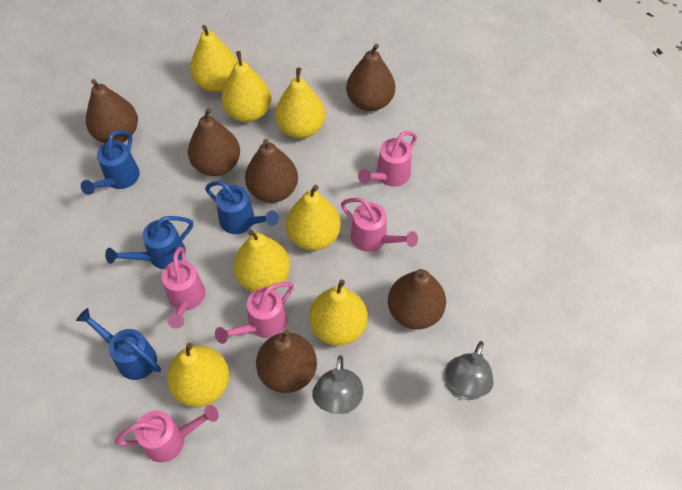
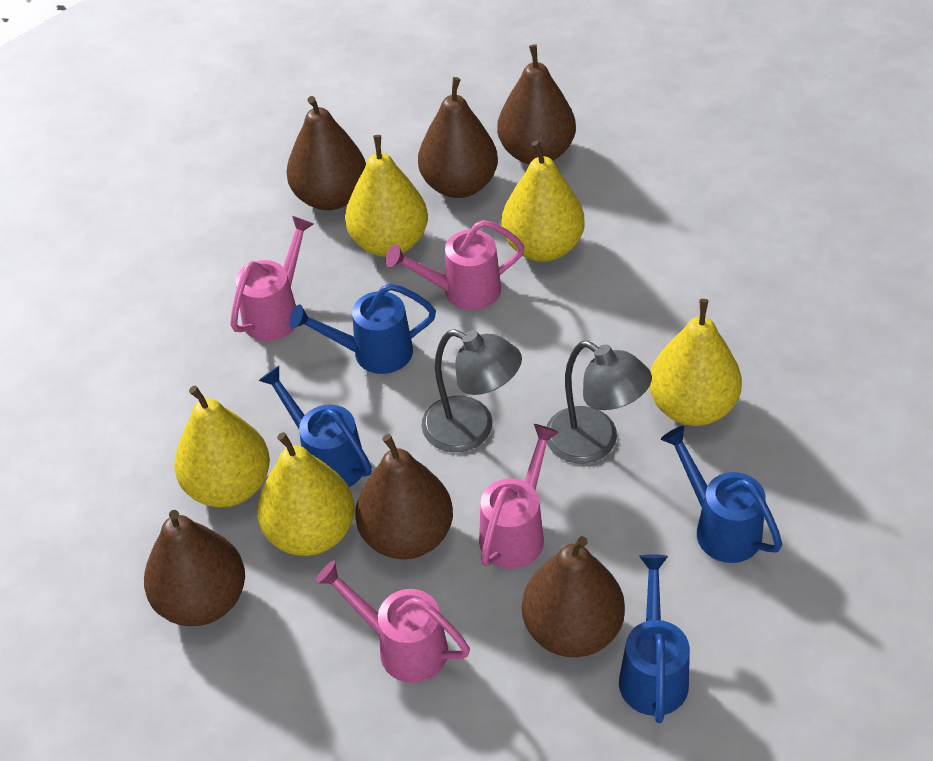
pink watering can: [115,405,219,462] [162,247,205,329] [215,282,294,344] [341,198,418,252] [358,131,417,187] = 5 -> [230,216,314,341] [315,561,470,683] [386,220,525,310] [479,424,559,569] = 4
yellow pear: [167,343,229,407] [190,25,238,92] [221,51,271,122] [233,229,290,292] [275,68,325,138] [286,185,341,251] [309,279,368,346] = 7 -> [174,386,270,508] [257,432,355,556] [345,135,428,257] [501,140,585,262] [649,299,742,426] = 5

